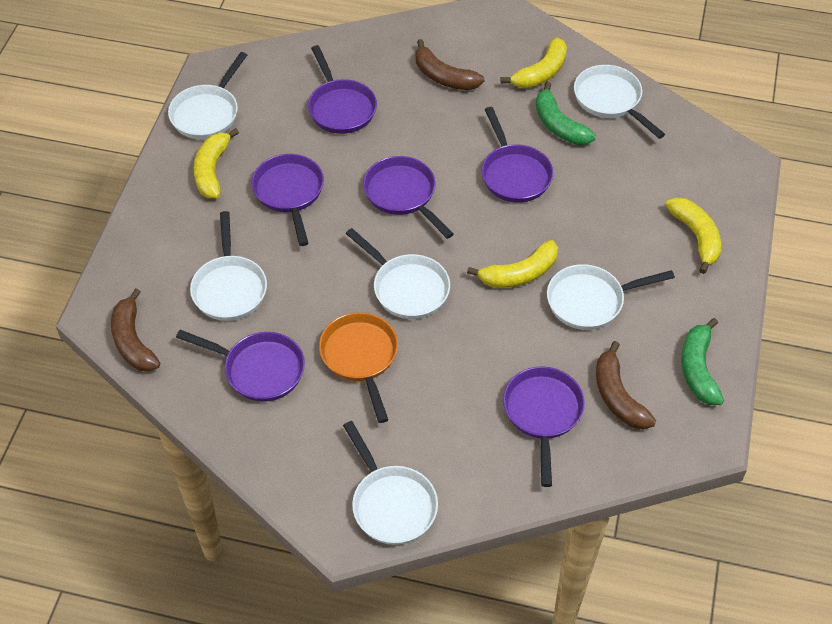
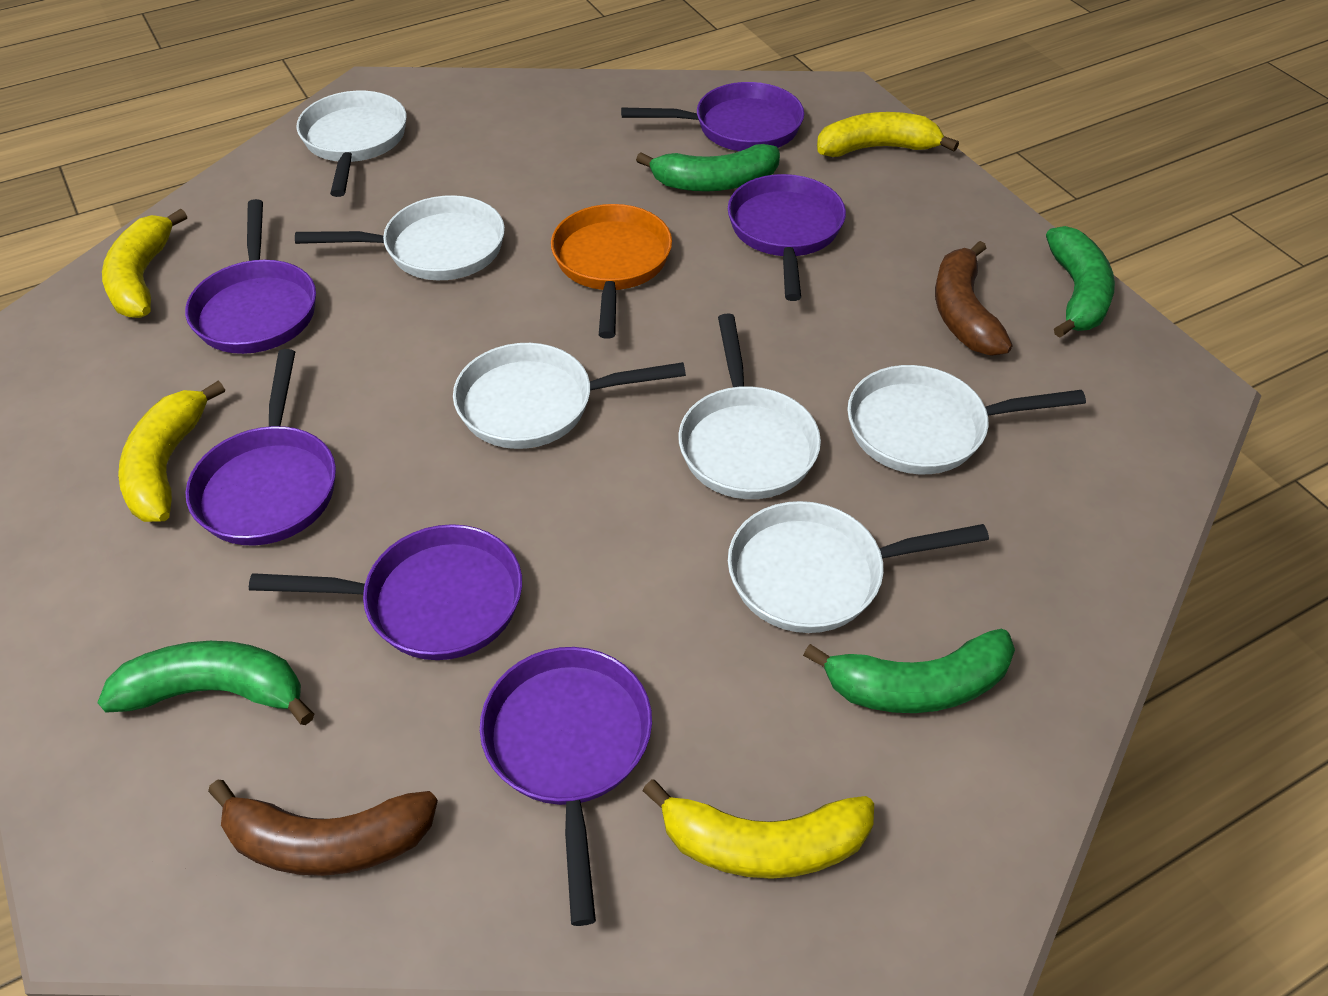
brown banana: [111,288,160,372] [416,39,484,90] [596,341,656,429] = 3 -> [208,780,438,876] [935,241,1012,356] = 2
green banana: [536,82,596,145] [681,318,724,405] = 2 -> [97,641,314,725] [636,144,780,192] [803,629,1015,713] [1046,226,1115,338] = 4

